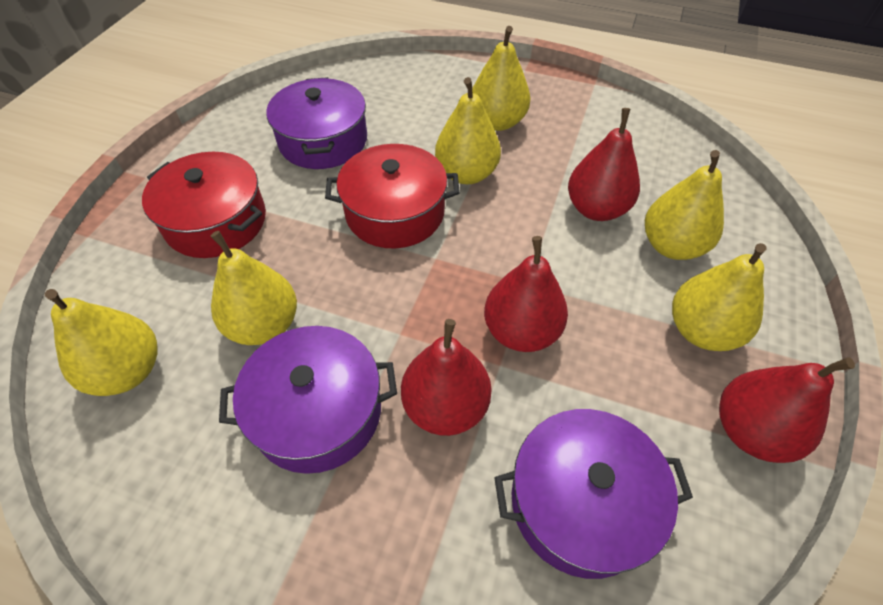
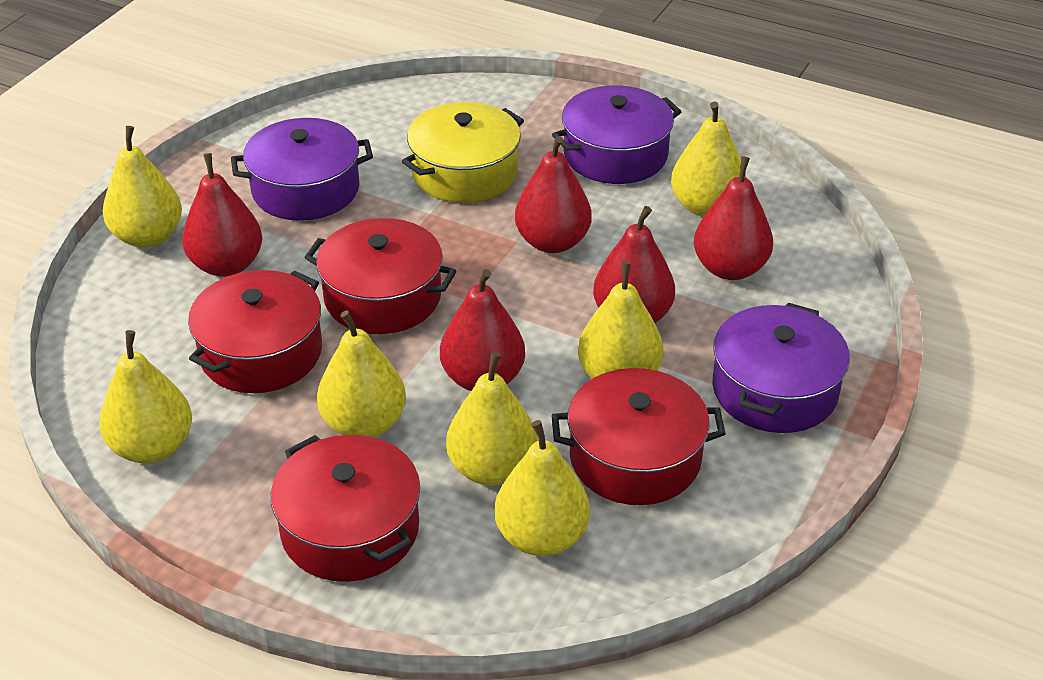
red pear: [401,319,492,436] [484,236,568,352] [568,108,640,221] [719,357,855,463] = 4 -> [182,153,262,277] [440,269,525,391] [515,136,592,253] [593,206,675,323] [694,156,773,280] = 5
red pot: [142,152,266,258] [325,144,460,248] = 2 -> [188,270,322,393] [271,435,420,582] [304,218,456,334] [551,368,726,505] = 4
yellow pear: [45,289,158,396] [211,231,297,345] [435,77,501,184] [472,26,530,131] [645,150,724,260] [672,243,766,351] = 6 -> [99,330,192,464] [103,126,182,248] [317,310,406,437] [446,352,537,486] [494,420,590,556] [578,262,664,379] [671,101,746,217] = 7
yellow pot: none = 0 -> [402,102,524,203] = 1

